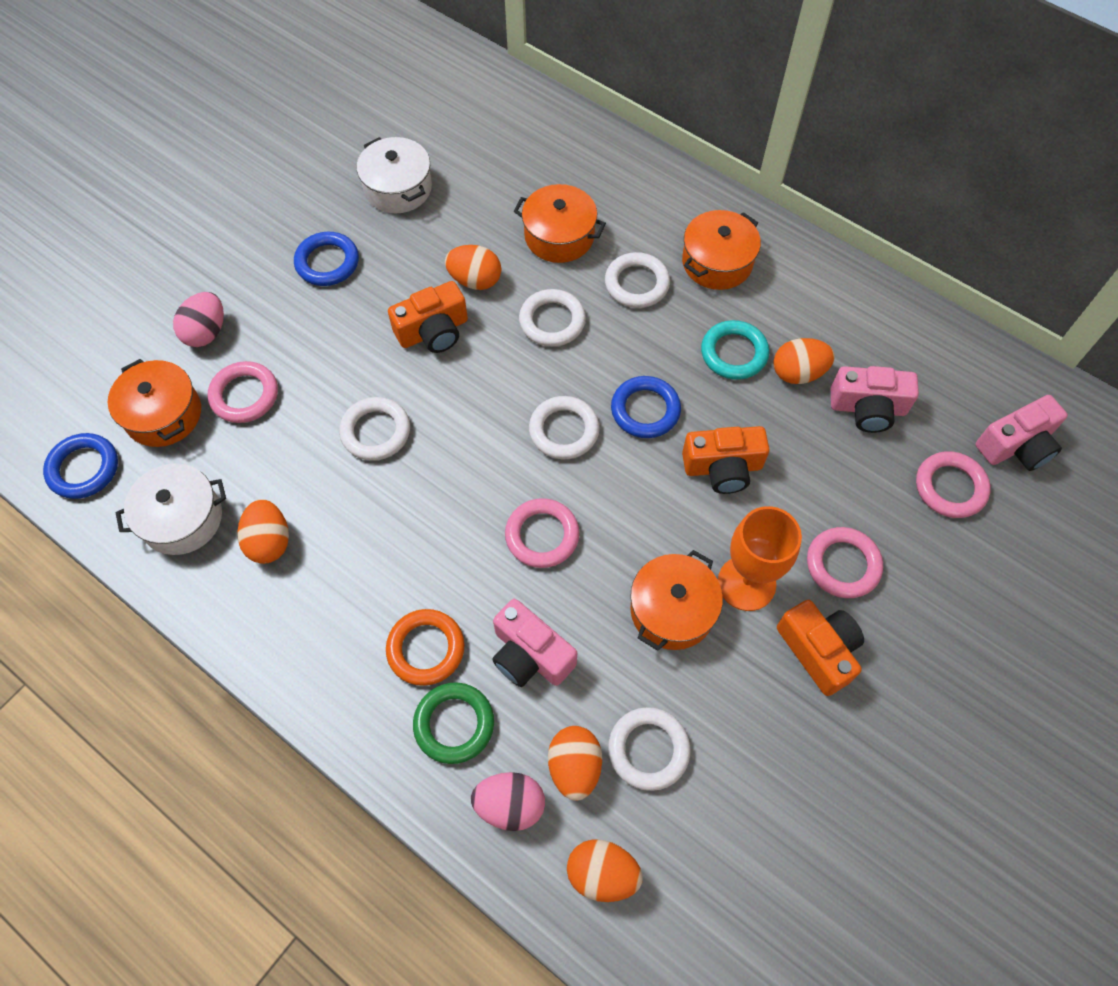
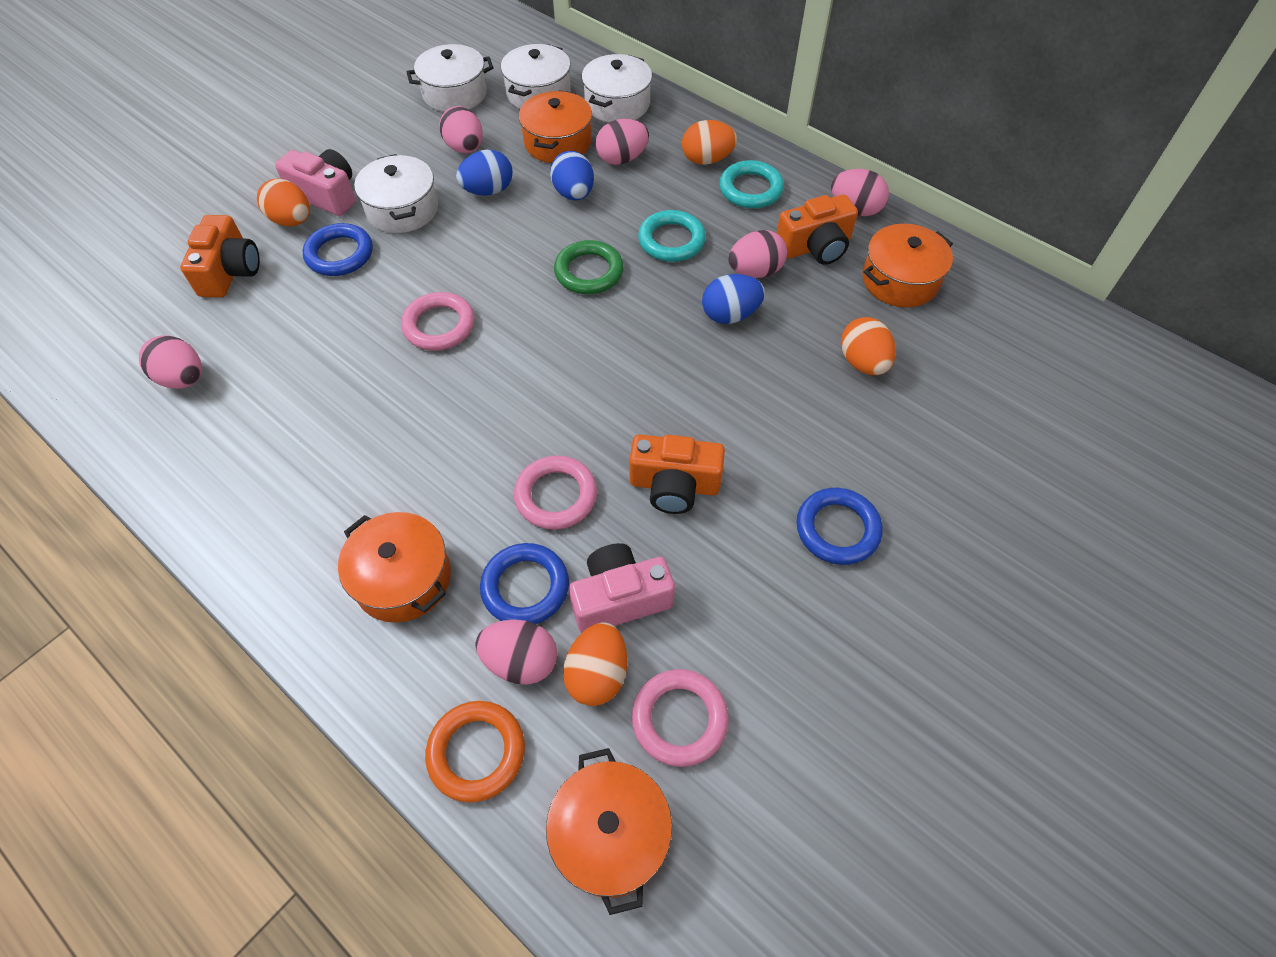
blue egg: none = 0 -> [456,149,513,196] [550,151,594,200] [702,274,765,324] = 3
orange egg: [237,499,289,564] [445,245,501,290] [548,726,602,801] [567,839,643,902] [773,338,835,384] = 5 -> [257,178,310,226] [563,622,627,706] [682,120,737,165] [841,317,896,375] = 4
orange goblet: [718,506,802,611] = 1 -> none = 0
pink camera: [492,599,577,687] [831,366,919,433] [975,395,1068,471] = 3 -> [275,149,356,216] [569,543,675,633] = 2
pink egg: [173,292,224,347] [471,772,545,831] = 2 -> [139,335,202,389] [439,106,483,153] [475,620,557,684] [596,119,649,165] [728,230,787,278] [831,169,889,216] = 6
pink ring: [207,361,278,423] [505,498,580,568] [807,527,883,598] [916,451,991,518] = 4 -> [401,292,475,351] [514,455,597,530] [632,669,729,767] = 3
turquoise ring: [701,320,769,380] = 1 -> [638,210,706,262] [719,160,784,208] = 2
white pot: [116,463,226,555] [357,137,432,214] = 2 -> [354,154,438,233] [407,44,493,112] [501,44,571,109] [582,54,652,123] = 4
white ring: [339,397,410,461] [519,289,586,347] [529,396,600,459] [605,252,670,308] [608,707,690,791] = 5 -> none = 0

